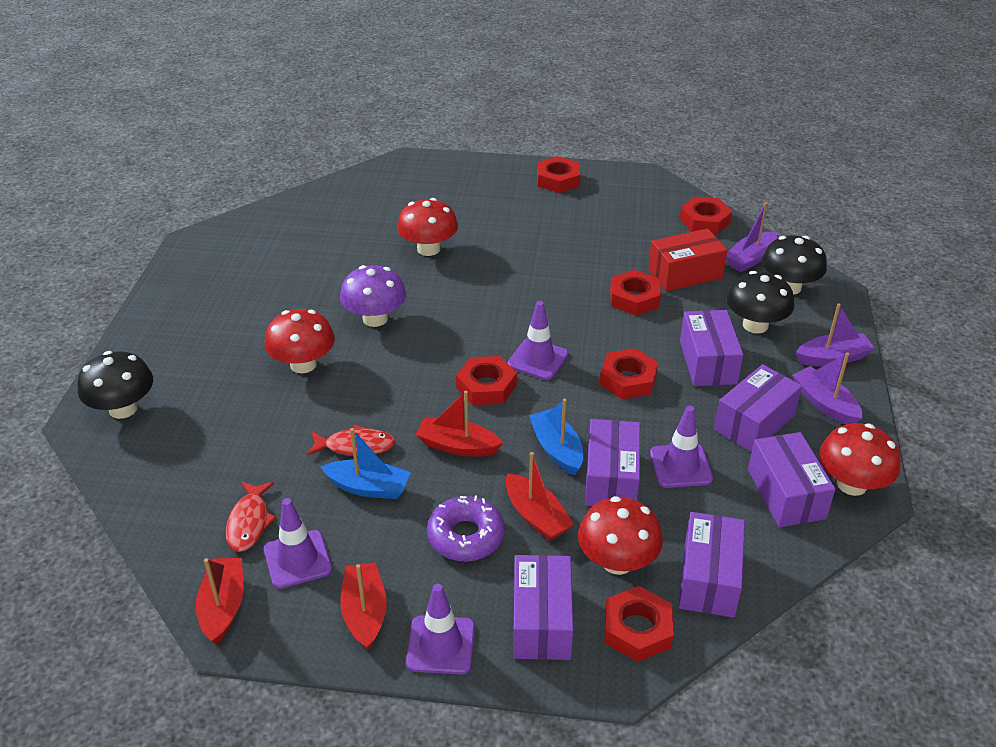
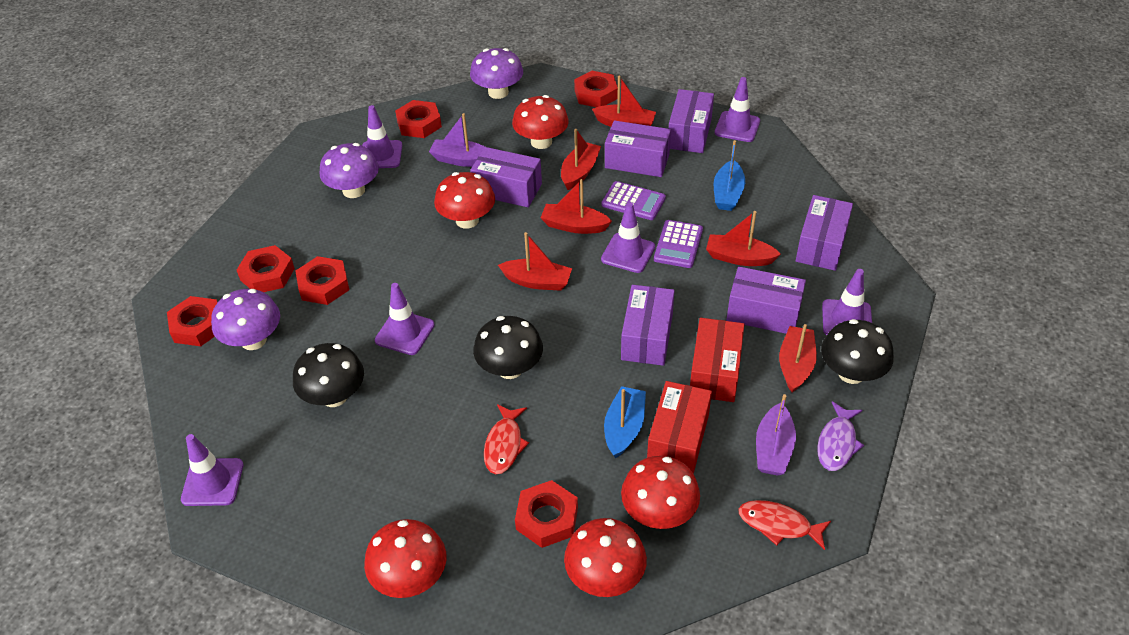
purple boat: [726,202,777,272] [793,352,862,424] [796,303,875,367] = 3 -> [429,113,485,167] [756,394,796,476] = 2
purple calculator: none = 0 -> [602,181,666,220] [654,220,703,268] = 2
purple donut: [427,495,505,561] = 1 -> none = 0
purple fish: none = 0 -> [817,401,864,471] = 1
purple mushroom: [340,265,406,327] = 1 -> [211,289,280,350] [320,143,379,198] [470,48,523,99] = 3
purple traffic cone: [264,498,332,589] [406,584,475,674] [508,301,568,380] [650,405,713,488] = 4 -> [181,434,243,506] [362,105,402,168] [375,283,435,355] [601,203,655,273] [715,77,760,142] [822,269,872,335] = 6
red boat: [196,558,243,645] [340,562,387,650] [416,391,503,457] [506,452,574,541] = 4 -> [498,232,572,291] [541,179,612,234] [561,129,601,190] [592,76,656,127] [706,211,781,266] [779,324,817,393] = 6
red box: [648,228,727,291] = 1 -> [647,381,712,474] [690,318,744,402] = 2
red mushroom: [265,309,335,373] [397,198,458,256] [578,496,663,575] [819,423,901,496] = 4 -> [364,519,446,598] [434,172,495,229] [512,95,569,149] [564,518,647,597] [621,456,700,529] = 5

